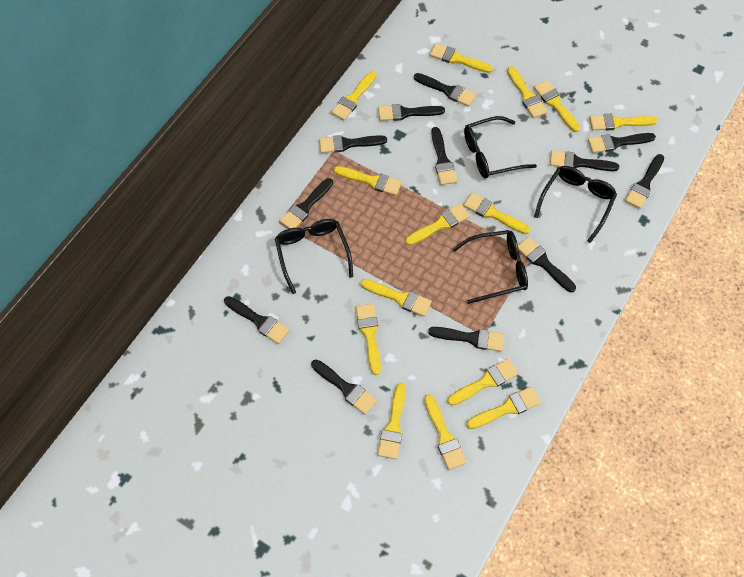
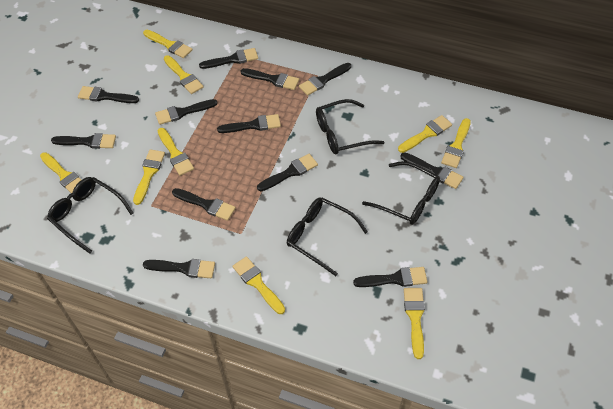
yellow brush: [331,71,376,120] [334,166,402,196] [356,304,381,375] [360,279,432,317] [377,383,406,459] [405,203,470,245] [424,394,467,470] [430,43,493,73] [447,359,518,406] [463,193,530,234] [466,386,541,429] [507,66,548,118] [534,80,580,132] [589,114,657,131] = 14 -> [40,152,81,193] [133,149,165,205] [143,30,193,58] [158,128,194,176] [164,55,204,94] [233,256,285,314] [398,115,452,153] [404,288,425,359] [441,118,471,168] = 9

